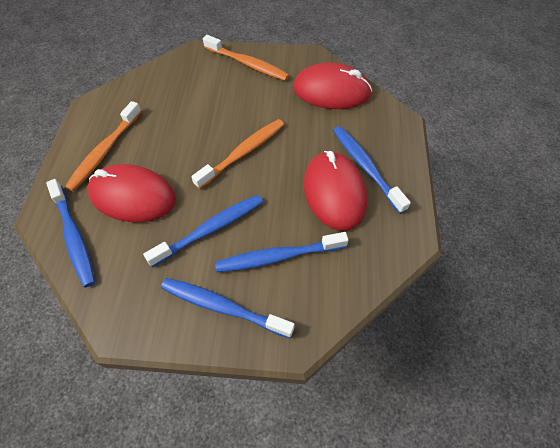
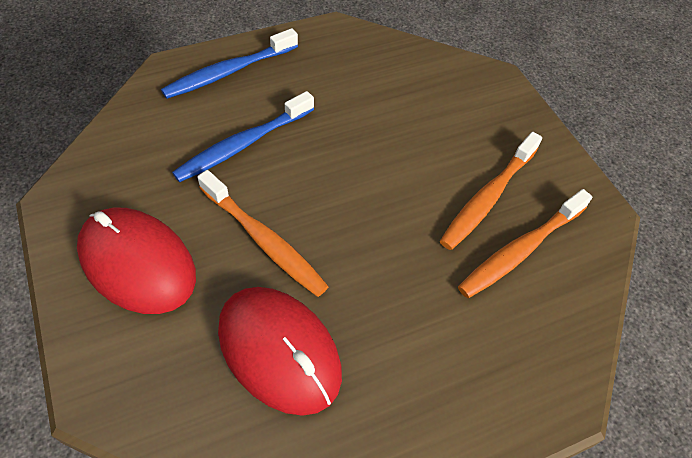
blue toothbrush: [46,179,95,288] [143,195,263,267] [161,278,295,338] [215,232,348,272] [333,126,411,214] = 5 -> [161,28,298,99] [172,91,314,183] = 2
red mouse: [87,164,176,222] [293,63,372,109] [304,151,367,231] = 3 -> [77,207,196,314] [218,287,342,416] = 2

